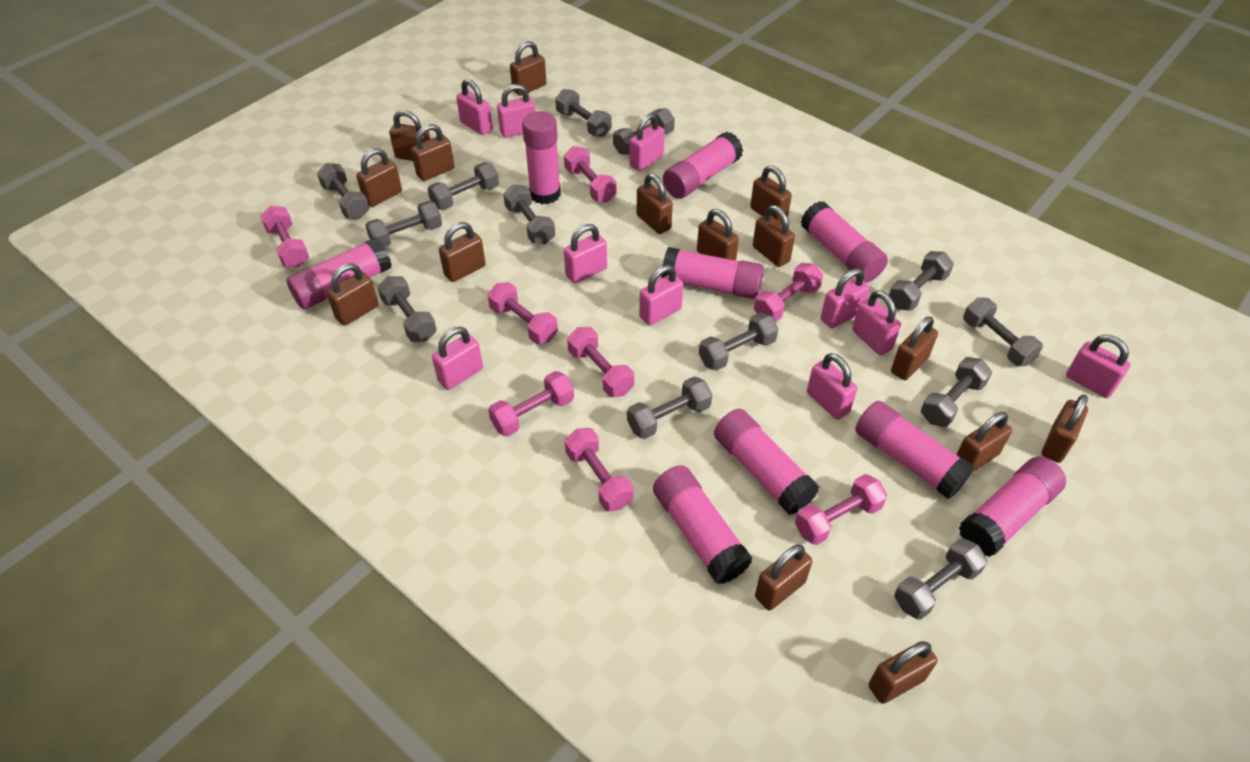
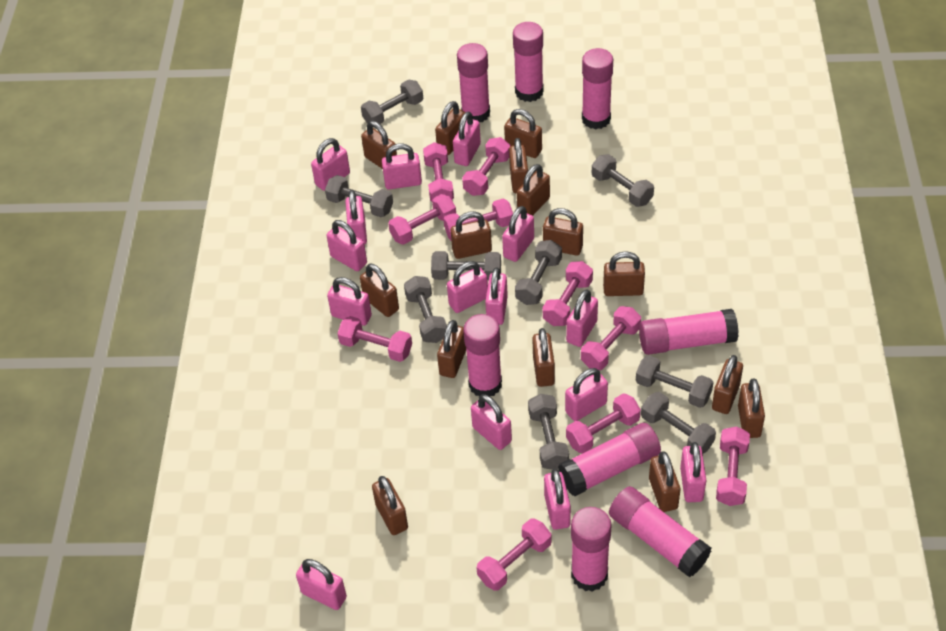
grey dumbbell: [317,163,369,219] [365,201,442,247] [377,276,437,342] [428,162,499,211] [503,184,555,244] [555,89,612,137] [613,108,675,155] [627,376,712,439] [699,313,778,371] [889,251,954,311] [894,538,987,620] [921,357,992,427] [963,297,1043,366] = 13 -> [325,175,393,217] [361,79,423,124] [404,276,447,343] [431,251,501,281] [515,240,562,305] [528,394,569,470] [592,154,654,207] [636,355,714,408] [641,392,716,454] = 9
pink dumbbell: [260,206,309,267] [488,282,558,344] [488,371,574,437] [564,146,616,202] [565,428,634,512] [567,327,634,397] [754,263,823,322] [795,474,887,545] = 8 -> [338,316,412,362] [388,194,456,245] [423,142,454,202] [443,199,513,240] [462,137,510,196] [476,519,552,591] [543,261,593,326] [566,393,641,453] [581,306,641,370] [716,426,750,506] = 10
pink glue stick: [286,237,392,310] [522,111,561,204] [653,465,752,584] [661,247,764,299] [663,132,743,199] [714,409,819,515] [801,201,888,282] [855,401,974,499] [959,456,1066,557] = 9 -> [457,43,490,122] [463,314,502,396] [513,22,543,102] [558,423,661,496] [571,507,612,592] [582,48,613,129] [609,486,711,577] [639,309,739,355] = 8
pink padlock: [432,327,483,390] [456,79,493,135] [497,84,536,138] [564,224,607,283] [630,113,665,171] [639,265,683,326] [807,353,858,420] [821,268,870,328] [852,290,901,355] [1066,335,1131,398] = 10 -> [296,559,347,610] [311,138,350,191] [326,220,367,271] [327,277,372,326] [345,190,367,245] [382,144,422,189] [447,261,488,313] [453,112,481,166] [471,394,512,450] [485,267,508,325] [502,206,534,262] [544,469,571,530] [565,368,608,421] [566,289,598,347] [680,442,706,502] = 15

